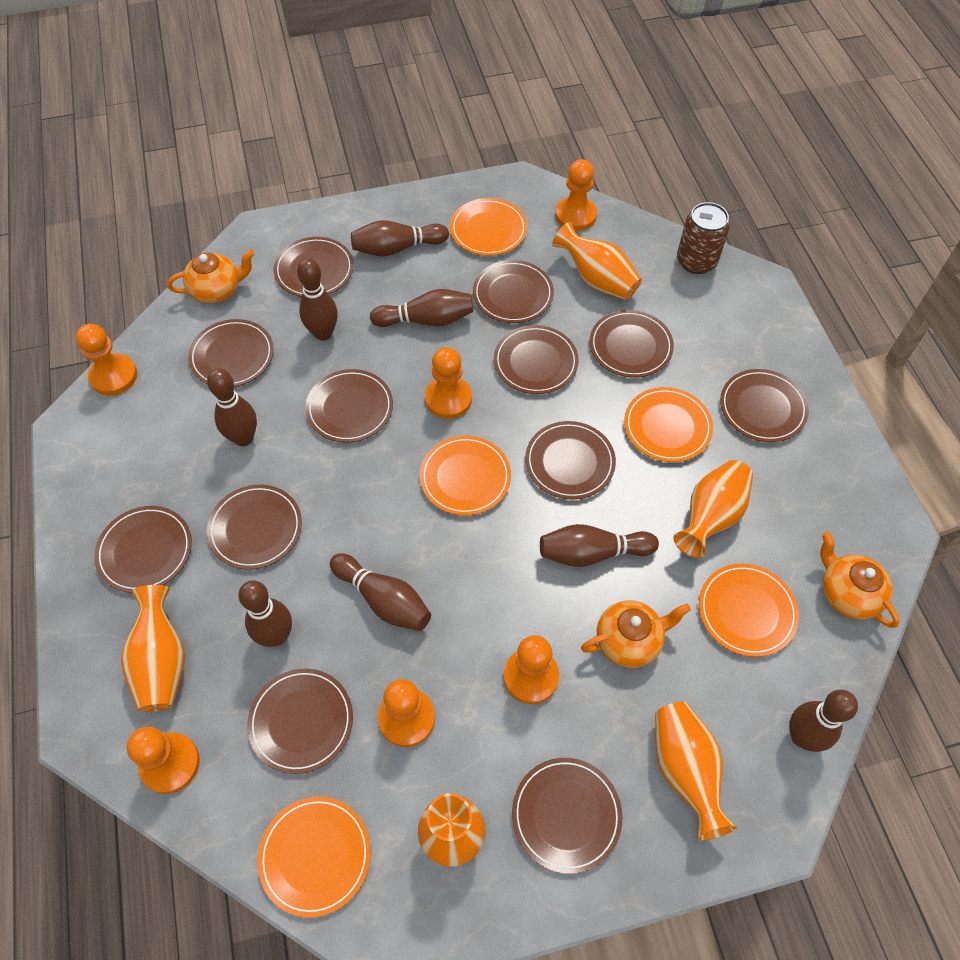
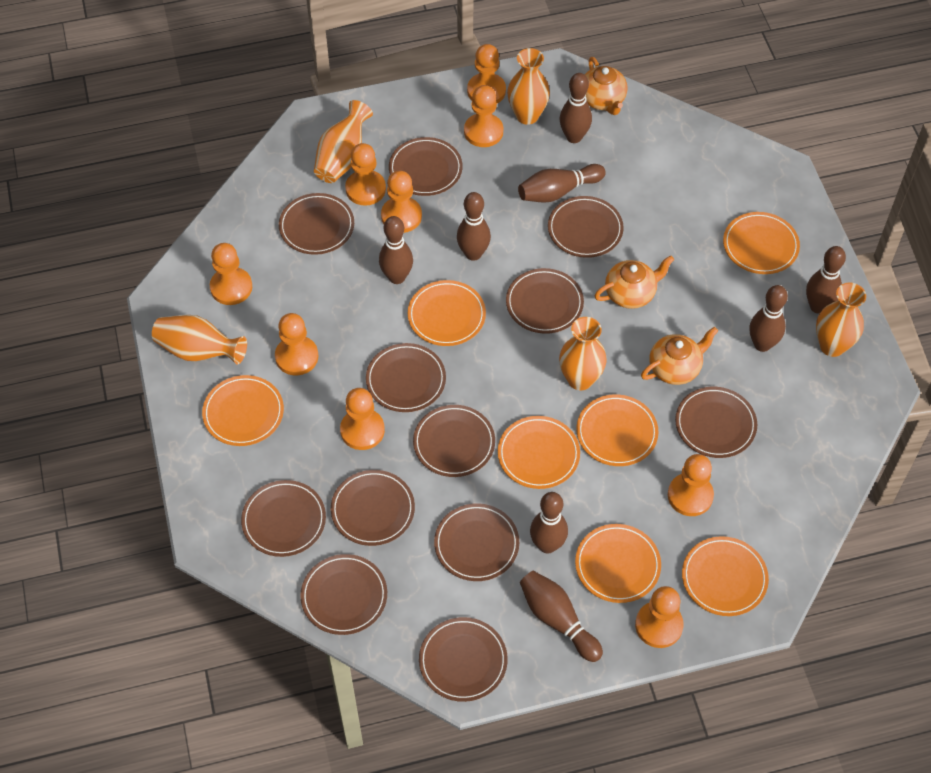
brown can: [677,202,730,274] = 1 -> none = 0
orange pawn: [76,324,137,396] [127,727,200,794] [378,679,435,747] [425,347,472,419] [503,635,559,704] [555,159,597,231] = 6 -> [210,243,252,305] [275,313,318,375] [340,388,385,450] [345,143,386,206] [381,171,422,233] [464,85,503,147] [467,44,506,104] [635,586,684,648] [668,454,714,516] = 9
orange plate: [257,796,371,918] [420,436,511,515] [450,198,527,256] [624,387,713,462] [699,563,799,657] = 5 -> [202,375,284,446] [408,280,486,346] [498,416,580,489] [575,524,661,603] [576,394,658,466] [682,536,769,616] [723,212,800,274] = 7

